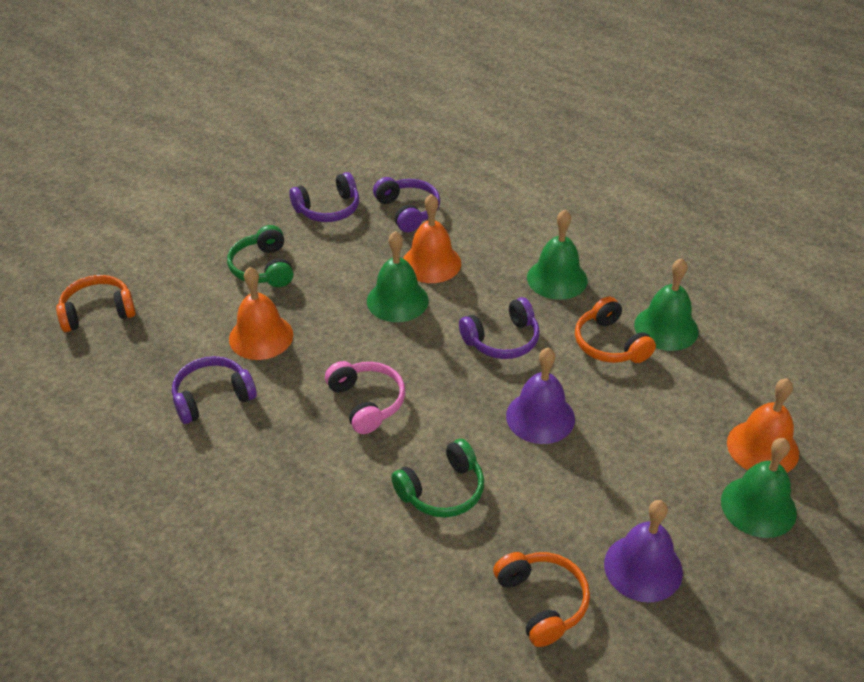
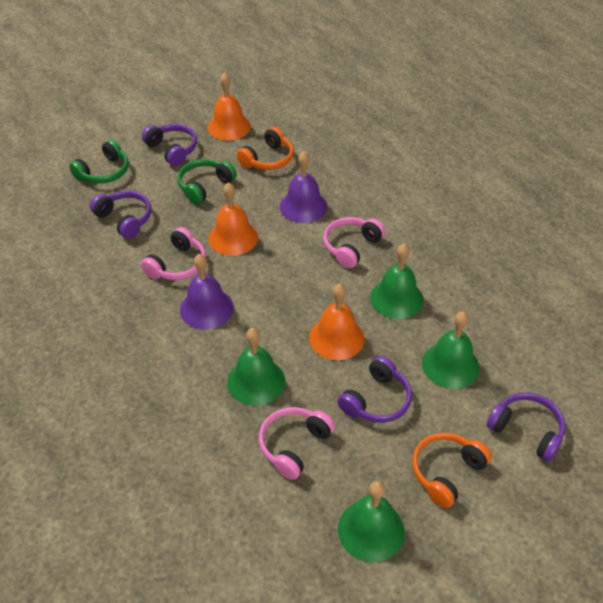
orange headphones: [56,275,136,332] [493,552,590,647] [575,297,656,363] = 3 -> [237,127,294,170] [412,432,492,508] = 2
pink headphones: [325,361,405,434] = 1 -> [141,227,206,280] [259,407,335,480] [323,217,385,268] = 3

